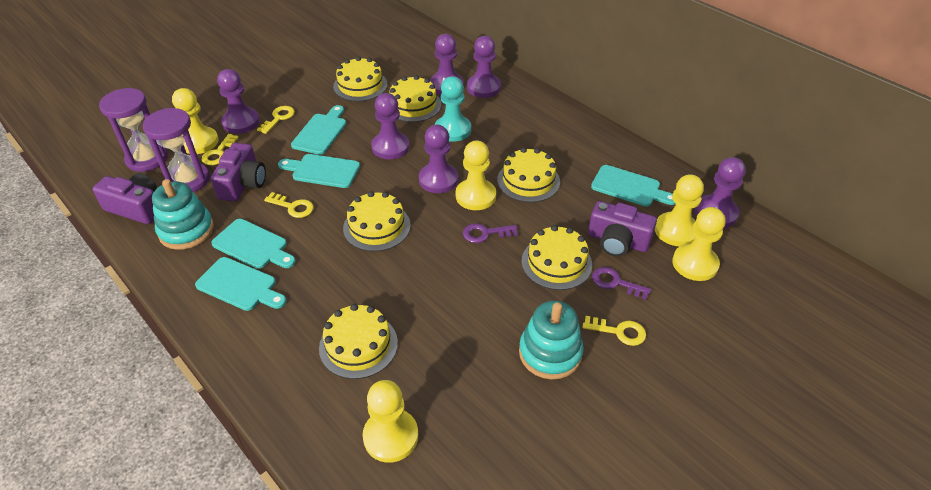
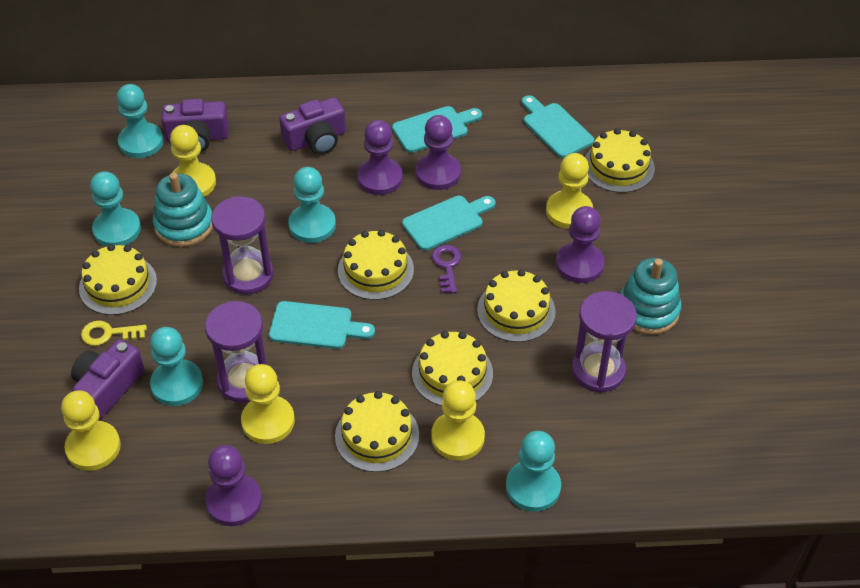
purple hourglass: [99,88,168,172] [143,108,210,192] = 2 -> [205,301,268,403] [211,196,274,294] [572,291,637,393] = 3
purple key: [463,223,518,243] [592,267,651,300] = 2 -> [432,245,461,293] = 1
purple pawn: [217,69,260,134] [371,93,410,159] [419,125,458,193] [430,34,464,95] [467,36,501,98] [695,157,746,228] = 6 -> [206,445,262,526] [357,120,403,195] [416,115,461,190] [556,206,605,283] = 4
turquoise cutting board: [195,257,286,311] [211,219,296,269] [278,154,360,188] [291,105,346,155] [591,165,676,207] = 5 -> [269,301,375,349] [392,106,482,153] [402,196,496,251] [522,95,594,158] = 4
turquoise pawn: [435,76,471,142] = 1 -> [90,171,141,247] [117,84,164,158] [150,327,203,406] [288,167,336,243] [506,431,561,512] = 5
yellow key: [201,134,239,165] [257,106,295,134] [264,192,314,218] [583,316,646,346] = 4 -> [81,321,147,346] = 1

